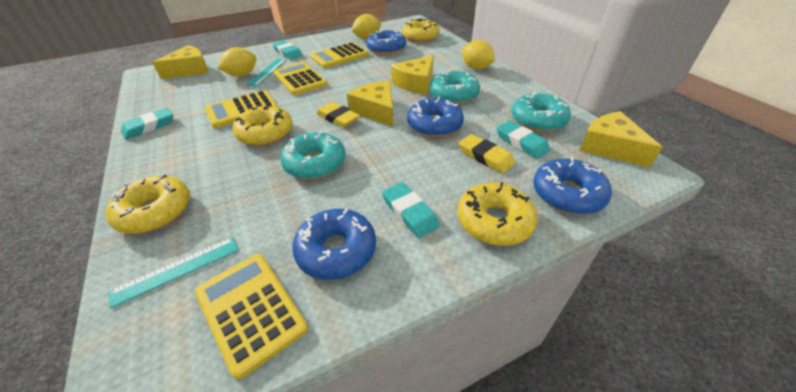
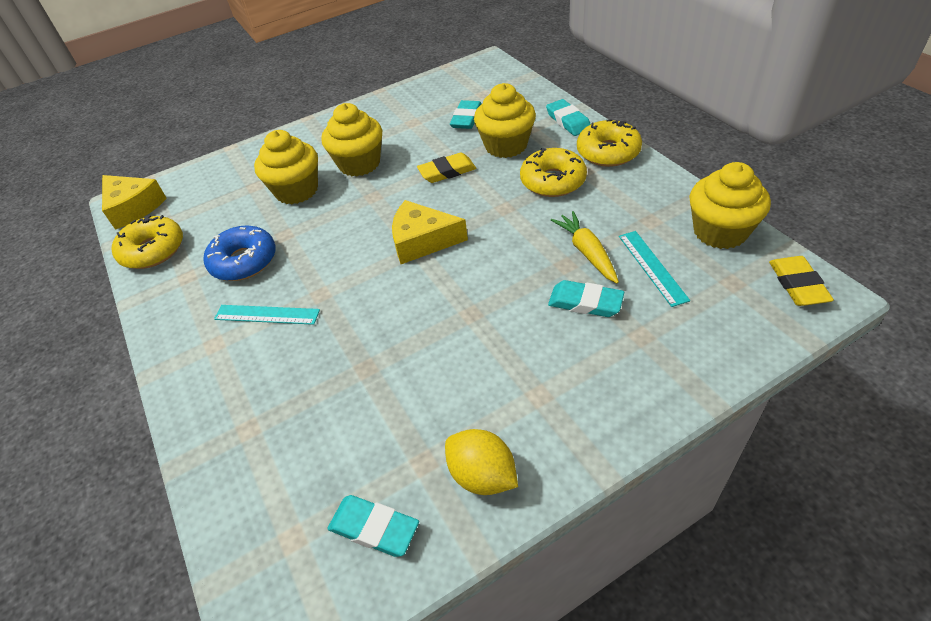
blue donut: [292,208,376,280] [366,29,406,55] [407,96,464,137] [533,157,612,215] = 4 -> [204,225,276,281] = 1
turquoise donut: [280,131,346,180] [430,70,480,104] [511,92,571,132] = 3 -> none = 0
yellow calculator: [195,254,308,379] [205,90,278,128] [273,62,327,95] [310,42,368,68] = 4 -> none = 0
yellow carrot: none = 0 -> [551,211,619,284] = 1
yellow cheese: [153,45,209,79] [347,81,393,127] [391,55,434,94] [579,111,663,167] = 4 -> [102,175,167,230] [392,200,468,264] = 2
yellow cupcake: none = 0 -> [254,130,318,204] [321,103,382,176] [474,83,536,158] [689,162,771,249] = 4
yellow donut: [106,174,190,234] [233,105,292,146] [402,18,440,42] [457,182,538,246] = 4 -> [112,215,183,269] [520,148,587,197] [577,119,642,167] = 3
yellow lemon: [218,47,257,77] [352,14,381,39] [462,40,495,70] = 3 -> [445,429,518,495] = 1

